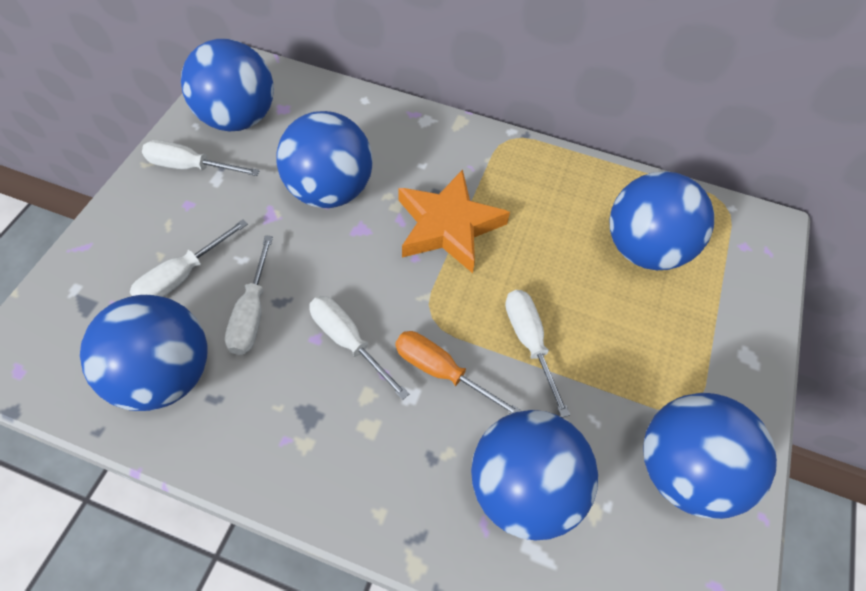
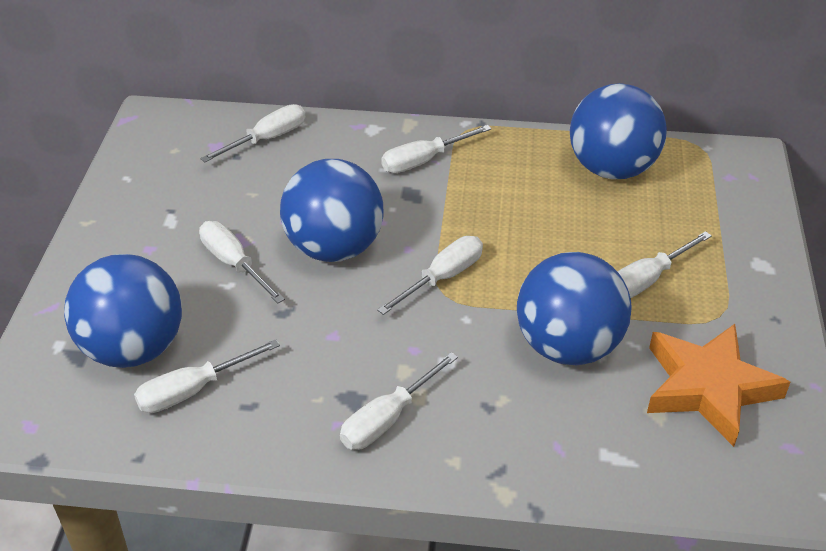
blue ball: [80,295,207,411] [181,39,274,131] [276,111,373,208] [471,410,598,541] [609,171,714,270] [643,393,777,519] = 6 -> [64,254,182,368] [280,159,383,262] [517,252,632,365] [570,83,667,179] = 4
orange screwdriver: [395,331,522,414] = 1 -> none = 0
white screwdriver: [129,219,248,297] [142,140,260,176] [225,235,273,355] [309,296,409,400] [505,290,570,418] = 5 -> [134,339,280,413] [199,221,285,304] [200,104,305,162] [340,352,458,450] [377,236,483,315] [381,125,492,173] [617,231,712,298] = 7

